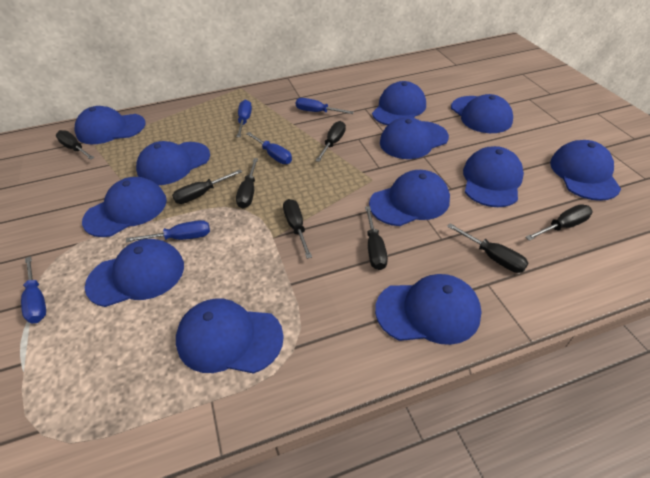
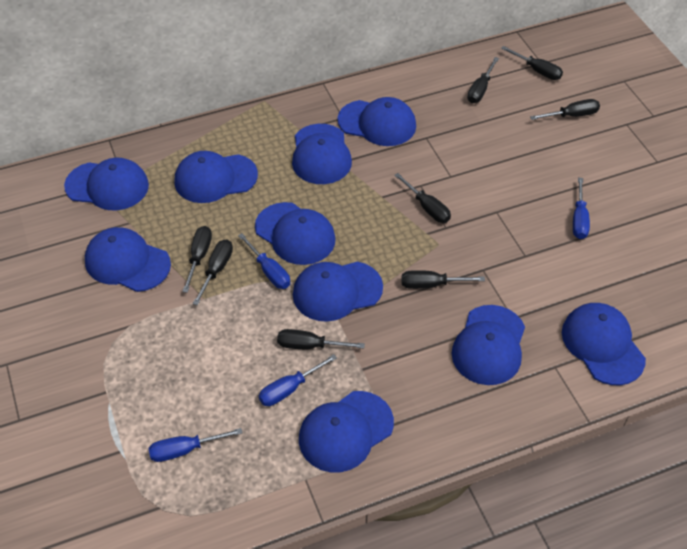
blue cap: [75,106,146,144] [82,177,167,237] [85,239,184,307] [136,141,210,185] [176,299,284,374] [369,170,450,226] [372,81,426,125] [375,274,482,345] [380,117,449,159] [451,94,513,133] [463,146,524,207] [550,140,621,201] = 12 -> [64,158,149,210] [85,227,171,292] [175,151,258,203] [255,202,336,265] [292,124,352,184] [293,262,383,322] [299,391,394,472] [337,97,416,146] [452,305,525,385] [562,303,646,385] = 10
blue screwdriver: [21,256,46,323] [126,220,210,242] [236,100,252,137] [246,132,292,164] [296,98,354,114] = 5 -> [148,428,242,462] [238,233,290,289] [259,354,337,406] [573,178,590,239] = 4

